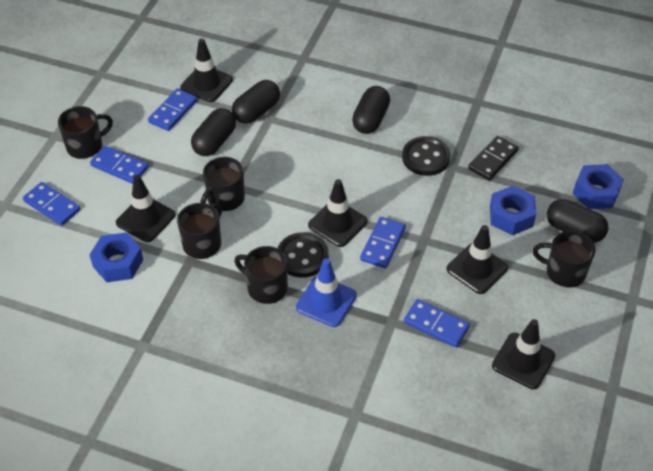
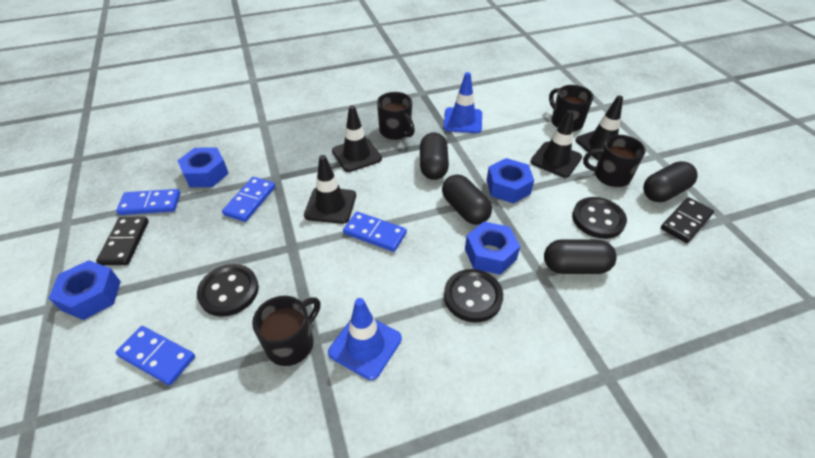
black button: [278,232,328,278] [402,136,450,176] = 2 -> [197,264,259,317] [444,269,503,323] [572,197,627,239] = 3
black domino: [468,136,519,181] = 1 -> [96,217,149,265] [661,197,714,243] = 2
black mug: [58,106,113,159] [177,203,222,259] [200,157,245,211] [234,246,288,304] [533,230,596,287] = 5 -> [252,296,321,366] [377,92,415,140] [549,85,594,132] [583,135,646,187] = 4
black traffic cone: [116,175,175,242] [180,39,233,102] [308,179,367,247] [446,225,508,294] [492,319,556,389] = 5 -> [304,155,356,224] [332,105,382,172] [530,110,582,178] [576,96,623,160] = 4
blue domino: [23,182,81,226] [90,146,149,184] [148,88,197,131] [360,217,406,269] [404,299,470,348] = 5 -> [116,189,180,215] [116,326,195,385] [222,177,275,222] [343,212,407,252] = 4
blue nut: [90,232,143,282] [490,186,536,235] [573,164,624,209] = 3 -> [49,260,121,320] [177,147,229,187] [465,222,520,275] [486,158,534,203] = 4
blue traffic cone: [296,258,357,327] = 1 -> [328,298,402,380] [443,72,482,133] = 2

